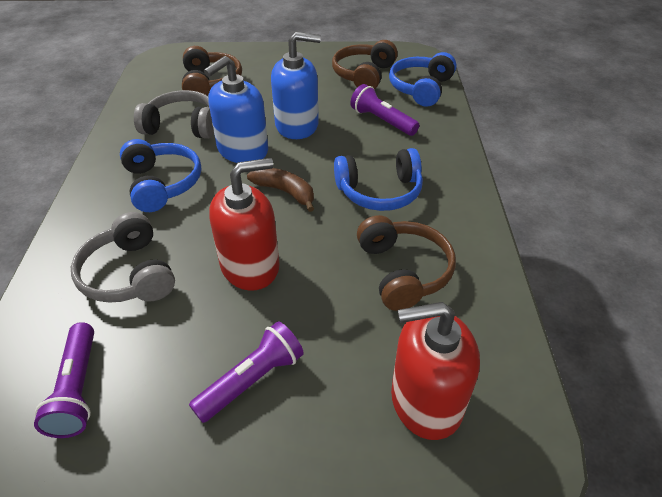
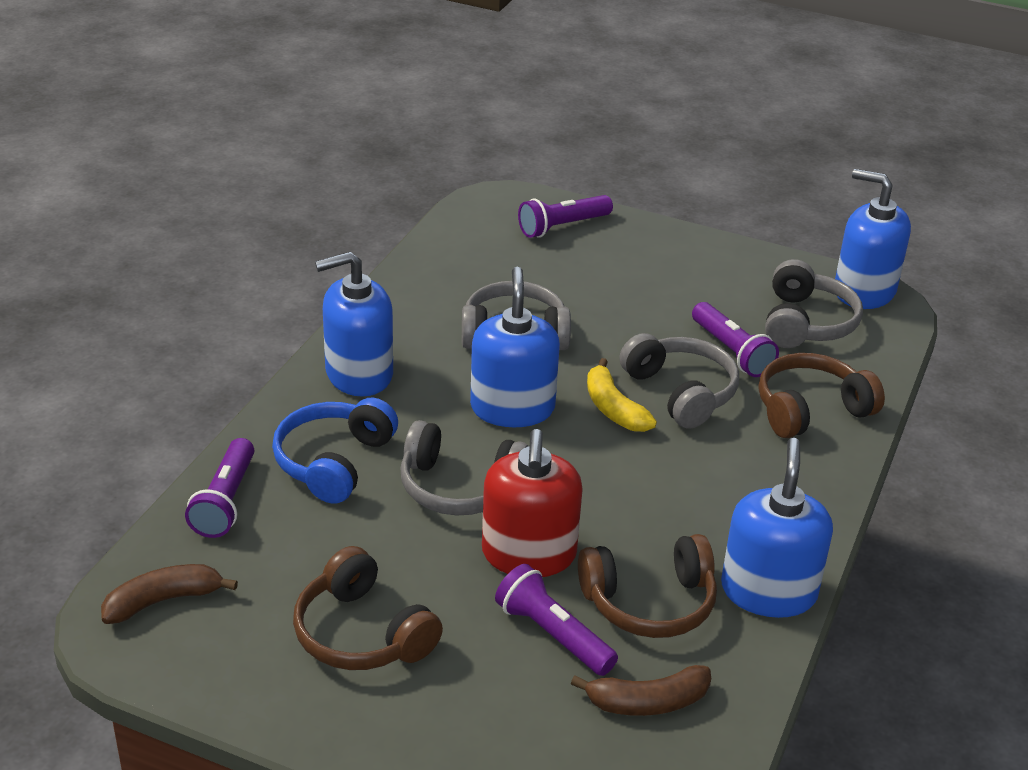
blue headphones: [120,139,201,212] [334,148,423,211] [389,52,457,107] = 3 -> [272,398,398,504] = 1
blue soap dispenser: [204,56,268,163] [271,32,321,139] = 2 -> [315,251,393,397] [470,267,560,427] [721,438,833,618] [835,169,911,309] = 4
brown banana: [247,168,314,212] = 1 -> [101,564,238,624] [571,665,711,716] = 2
grey headphones: [71,212,175,303] [134,90,214,139] = 2 -> [400,420,529,516] [462,281,571,350] [619,333,739,429] [765,259,863,348] = 4
purple flashlight: [34,322,94,438] [189,321,304,423] [350,84,419,136] = 3 -> [185,438,255,538] [495,564,618,676] [518,195,613,238] [692,302,779,377] = 4
red soap dispenser: [209,158,280,290] [391,302,480,440] = 2 -> [482,429,583,577] = 1
yellow banana: none = 0 -> [587,358,657,432] = 1

